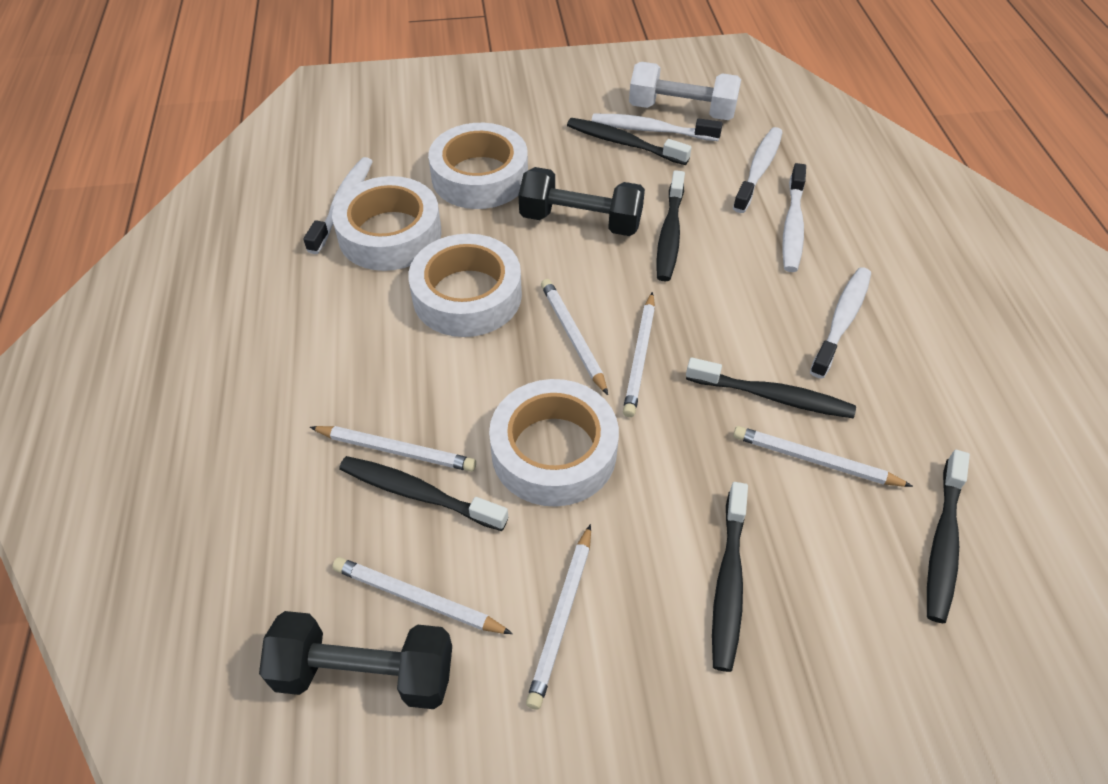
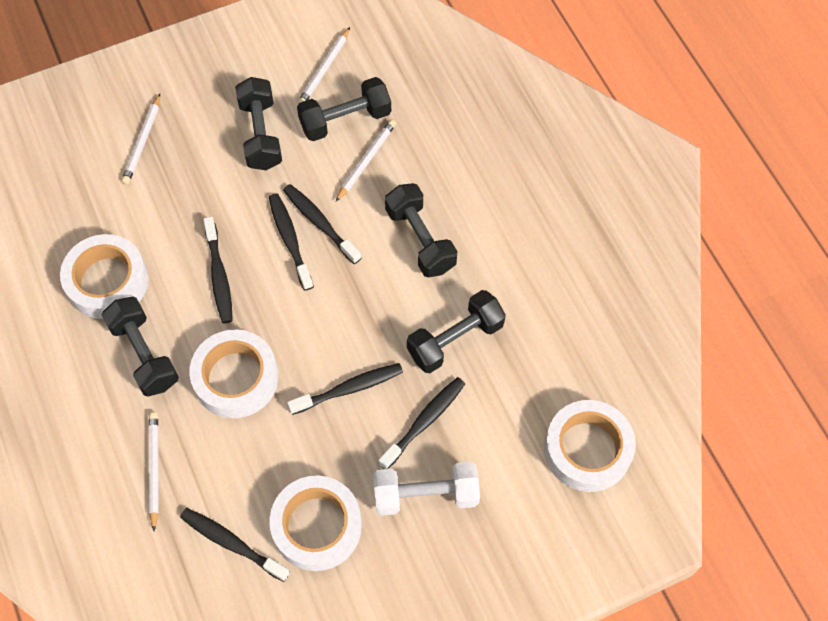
black dumbbell: [259,611,452,709] [519,167,645,236] = 2 -> [102,296,179,397] [235,77,282,170] [297,77,391,141] [385,183,457,278] [407,290,506,373] = 5
white pencil: [310,426,476,472] [332,557,513,634] [526,524,591,709] [541,279,608,395] [623,292,655,417] [733,426,913,487] = 6 -> [122,94,160,184] [149,412,159,531] [297,27,350,104] [336,119,396,202] = 4
white toothbrush: [303,157,373,254] [592,114,723,141] [733,127,783,213] [782,163,806,272] [810,267,871,379] = 5 -> none = 0

